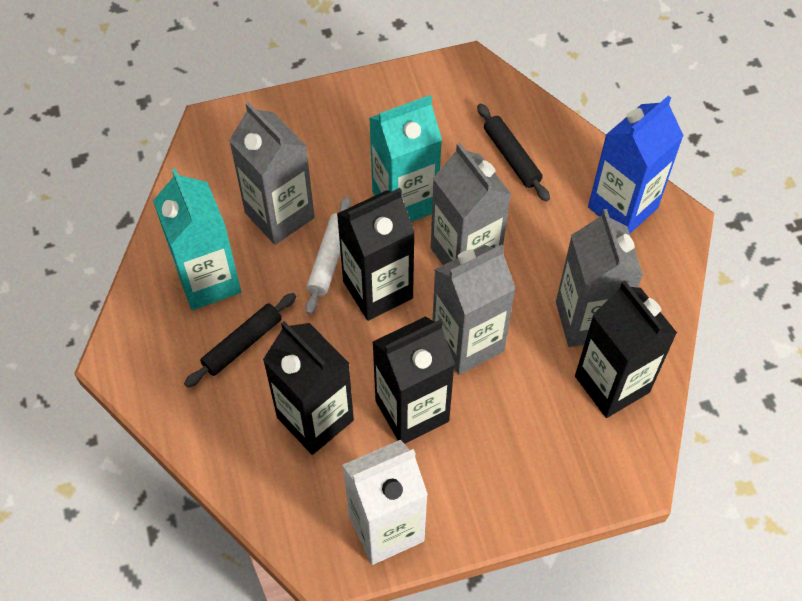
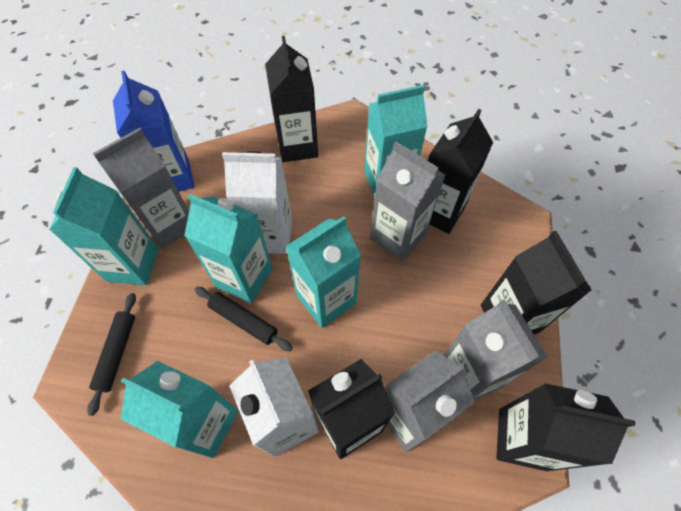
black carton: [263,321,354,455] [337,188,415,321] [372,316,455,444] [575,281,677,418] = 4 -> [265,36,318,162] [308,359,395,459] [428,109,493,234] [481,231,592,335] [496,383,635,471] = 5
turquoise carton: [153,168,241,310] [369,95,442,222] = 2 -> [49,167,159,285] [120,361,238,458] [184,194,273,303] [285,216,361,328] [364,85,428,197] = 5
white carton: [342,440,428,565] = 1 -> [222,151,292,254] [229,357,318,457] = 2
white rolling pin: [305,197,351,315] = 1 -> none = 0

